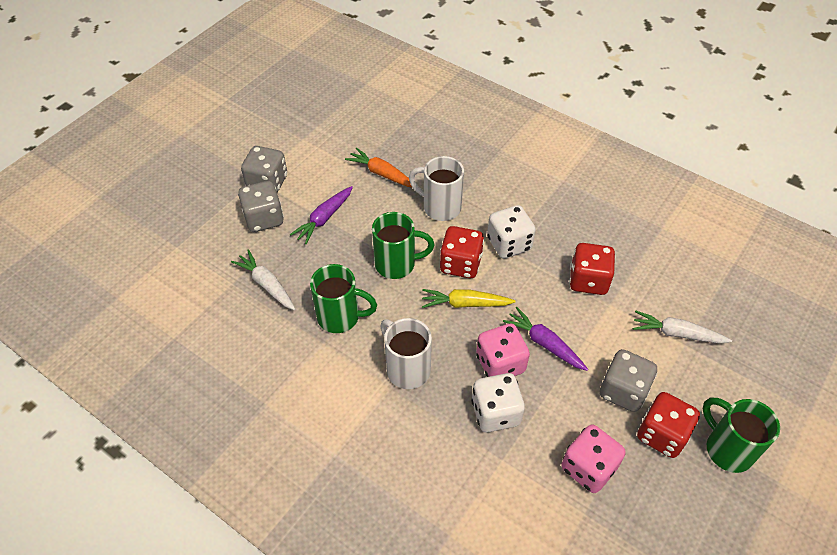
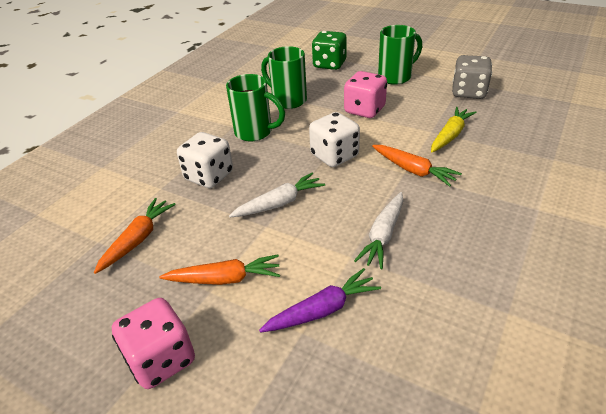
green dice: none = 0 -> [312,31,347,70] = 1
grey dice: [238,181,284,232] [241,146,287,192] [600,349,657,412] = 3 -> [452,55,492,99] = 1
orange carrot: [345,148,412,187] = 1 -> [94,198,176,274] [160,254,280,285] [372,145,462,187] = 3
purple carrot: [290,186,353,244] [503,307,588,371] = 2 -> [259,268,381,333] = 1
red dice: [440,226,484,278] [569,243,615,295] [637,392,700,458] = 3 -> none = 0
white mug: [380,318,432,389] [409,156,464,221] = 2 -> none = 0

